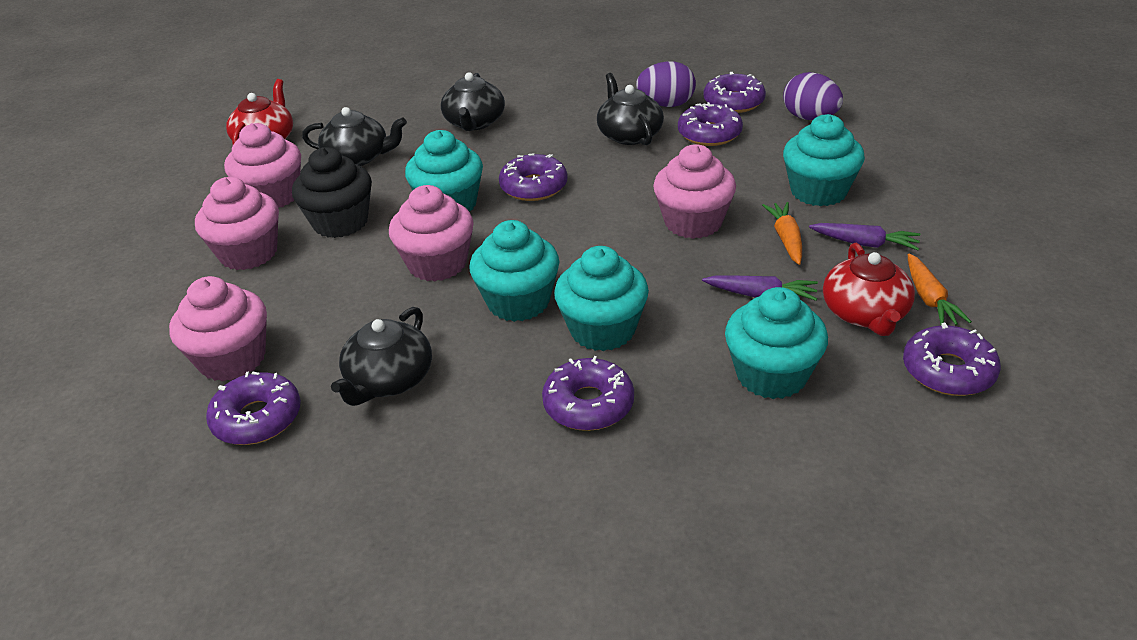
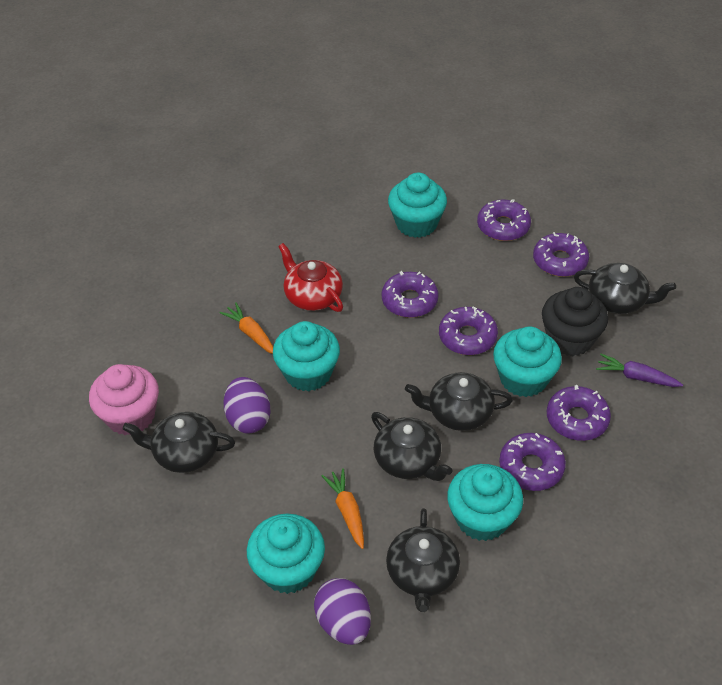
black teapot: [302,107,407,166] [331,307,432,406] [441,72,505,131] [597,73,664,145] = 4 -> [123,412,235,473] [371,412,452,481] [386,508,460,612] [405,372,513,431] [574,263,676,314] = 5
pink cupcake: [169,276,267,381] [195,177,279,270] [224,123,301,208] [389,185,474,282] [653,144,736,239] = 5 -> [89,364,159,435] = 1
purple carrot: [702,275,818,301] [809,223,920,250] = 2 -> [596,354,683,387] = 1
red teapot: [226,79,293,145] [823,243,915,336] = 2 -> [278,243,343,312] = 1

